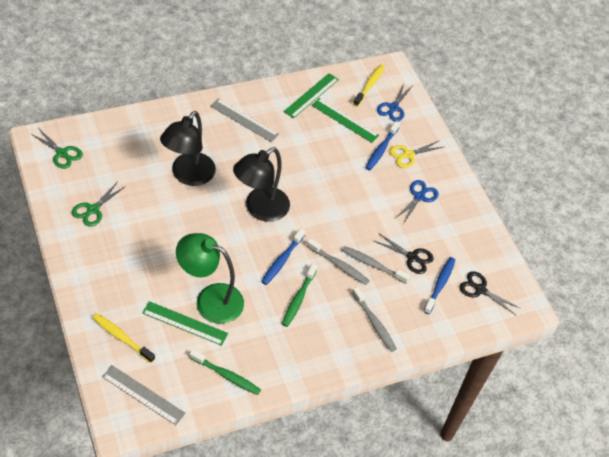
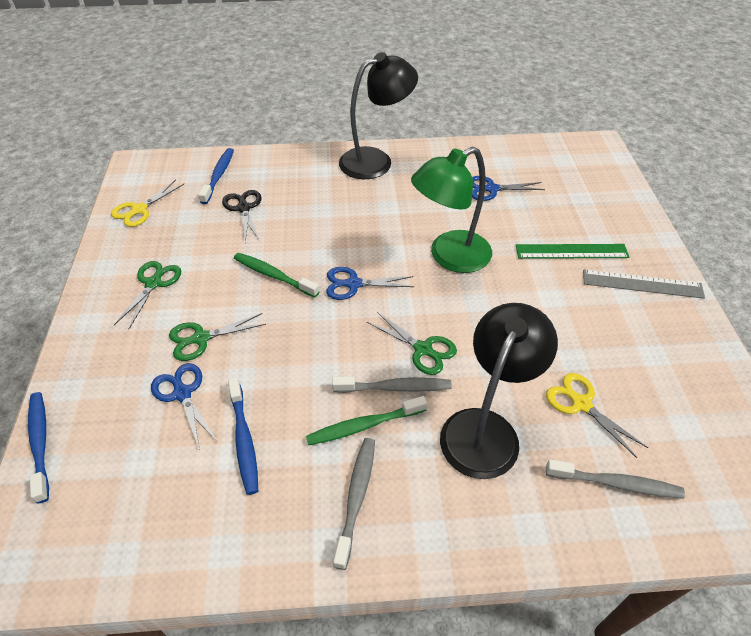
black scissors: [373,233,434,274] [459,271,520,315] = 2 -> [222,190,261,242] = 1
blue scissors: [377,84,412,122] [394,180,439,224] = 2 -> [151,363,218,450] [326,267,414,300] [472,176,545,201] = 3
green ruler: [142,301,228,346] [284,73,339,119] [312,98,379,143] = 3 -> [515,244,630,259] = 1
green scissors: [31,129,83,169] [72,182,126,227] = 2 -> [114,261,181,329] [169,313,266,361] [367,312,457,375] = 3
grey ruler: [102,365,186,425] [210,99,279,142] = 2 -> [583,269,705,299] = 1
yellow scissors: [389,140,443,168] = 1 -> [111,180,184,227] [546,373,648,458] = 2
yellow toothbrush: [92,313,155,363] [353,64,385,107] = 2 -> none = 0

